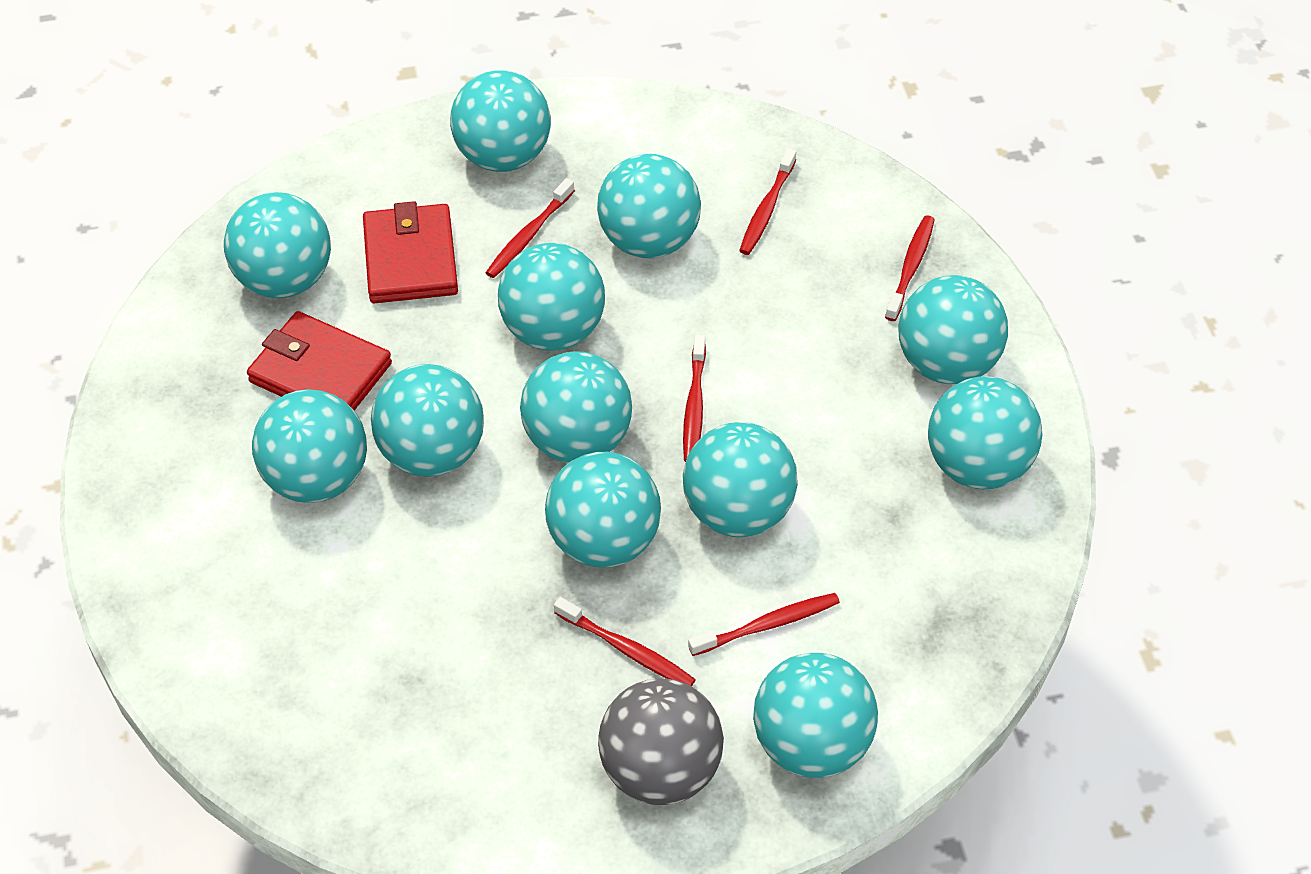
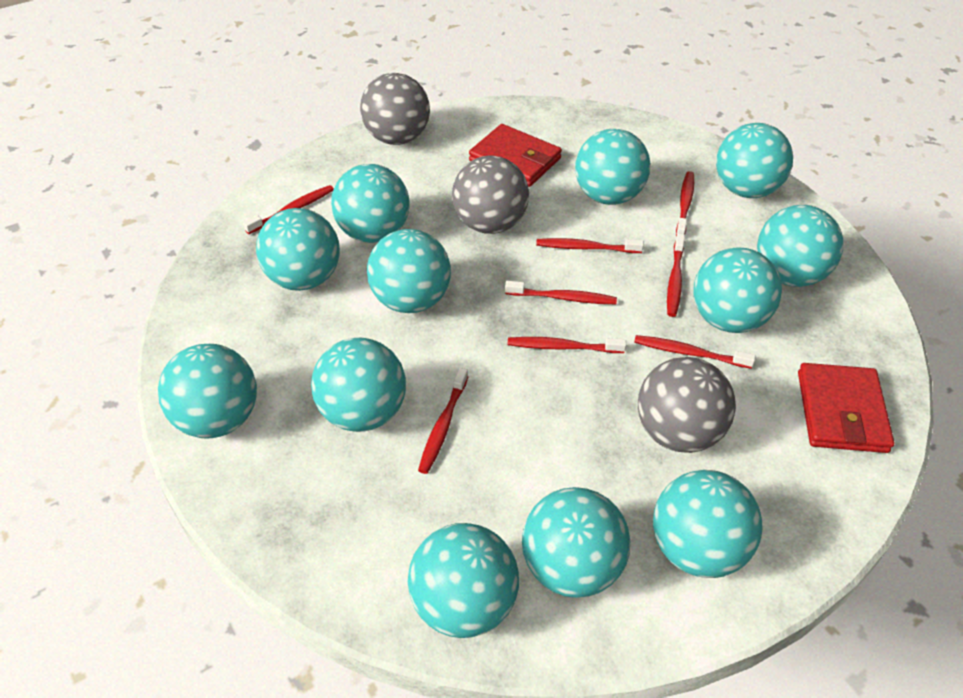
grey ball: [598,679,724,805] = 1 -> [360,73,430,145] [452,156,529,234] [638,357,736,453] = 3
red toothbrush: [485,178,575,278] [554,597,696,686] [683,335,706,462] [688,593,840,656] [739,148,796,255] [885,215,935,321] = 6 -> [243,185,334,234] [418,368,468,474] [505,281,617,304] [508,337,626,353] [536,238,644,253] [634,335,756,369] [667,233,685,317] [676,171,694,236] = 8

